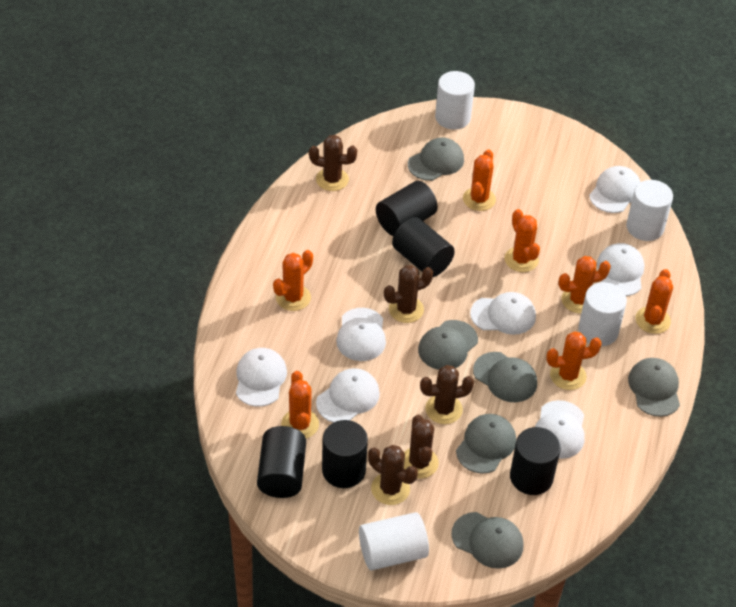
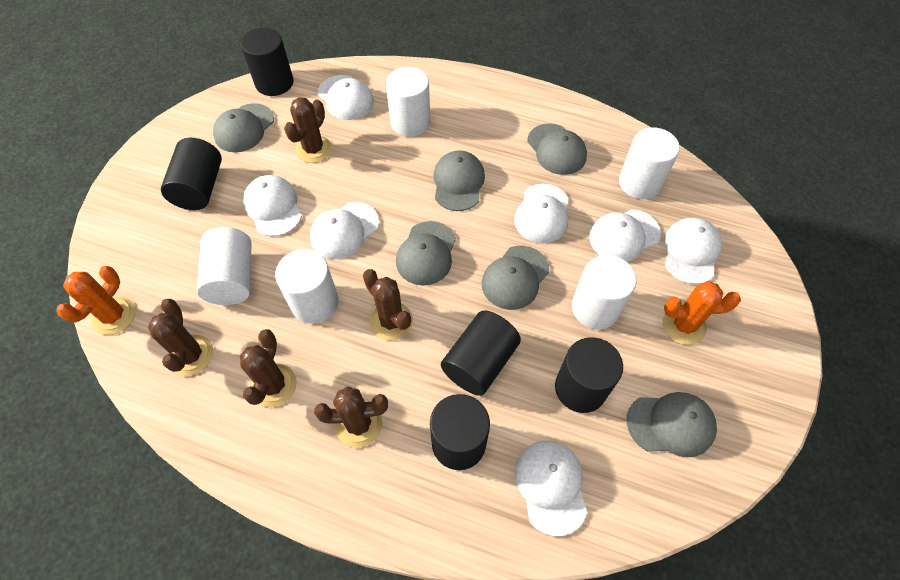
orange cactus: [273,250,313,311] [281,371,319,439] [463,149,496,211] [505,209,540,272] [546,331,602,390] [558,256,611,314] [635,269,673,334] = 7 -> [57,266,135,335] [663,281,741,345] = 2
white cylinder: [359,512,429,571] [435,71,475,130] [578,282,627,346] [626,180,673,241] = 4 -> [197,227,252,305] [275,249,339,324] [386,67,430,137] [572,255,637,329] [619,128,680,199] = 5

